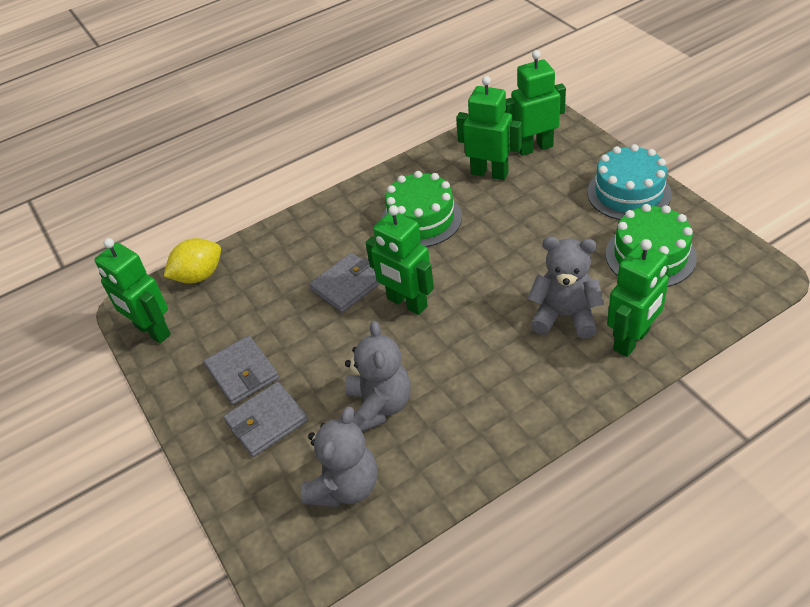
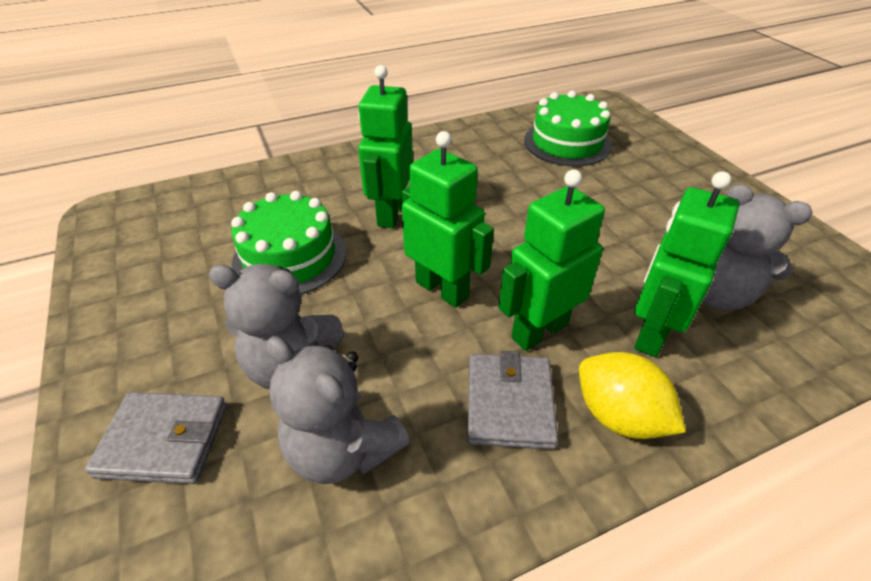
green robot: [94,238,171,343] [365,205,434,315] [456,76,522,180] [505,50,566,156] [607,239,669,357] = 5 -> [358,65,413,228] [402,131,494,308] [498,169,605,351] [634,171,739,357] = 4
grey wallet: [204,336,279,405] [224,382,308,457] [309,253,381,313] = 3 -> [85,392,227,484] [467,351,558,450] = 2
turquoise cake: [587,144,672,220] = 1 -> none = 0

